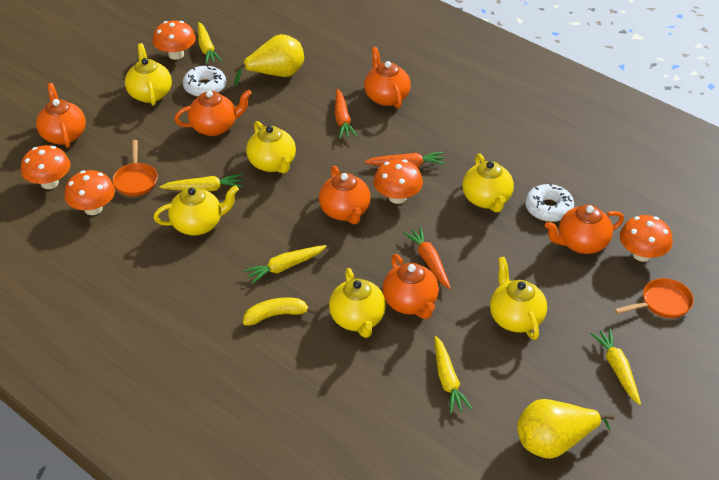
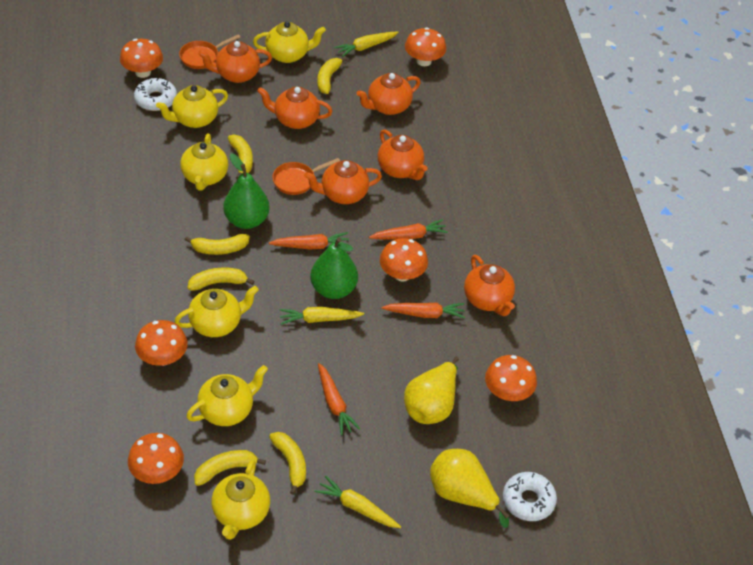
green pear: none = 0 -> [223,154,270,229] [310,238,358,299] = 2
orange carrot: [335,89,357,139] [364,152,445,167] [403,227,450,289] = 3 -> [269,232,349,250] [318,363,360,435] [369,219,448,240] [381,303,465,319] = 4
orange mushroom: [21,145,71,189] [64,170,115,215] [153,21,196,60] [373,159,423,204] [620,215,673,262] = 5 -> [120,39,163,78] [128,433,184,484] [135,320,188,366] [380,238,428,282] [405,27,446,66] [485,355,537,401] = 6
yellow banana: [243,298,316,326] = 1 -> [185,234,250,255] [187,268,254,290] [194,450,266,486] [228,135,253,179] [269,432,306,495] [317,57,347,94] = 6
yellow carrot: [160,174,243,191] [198,22,222,65] [243,245,327,284] [434,336,472,414] [590,328,641,405] = 5 -> [280,307,364,325] [315,475,401,528] [334,31,399,57] = 3

